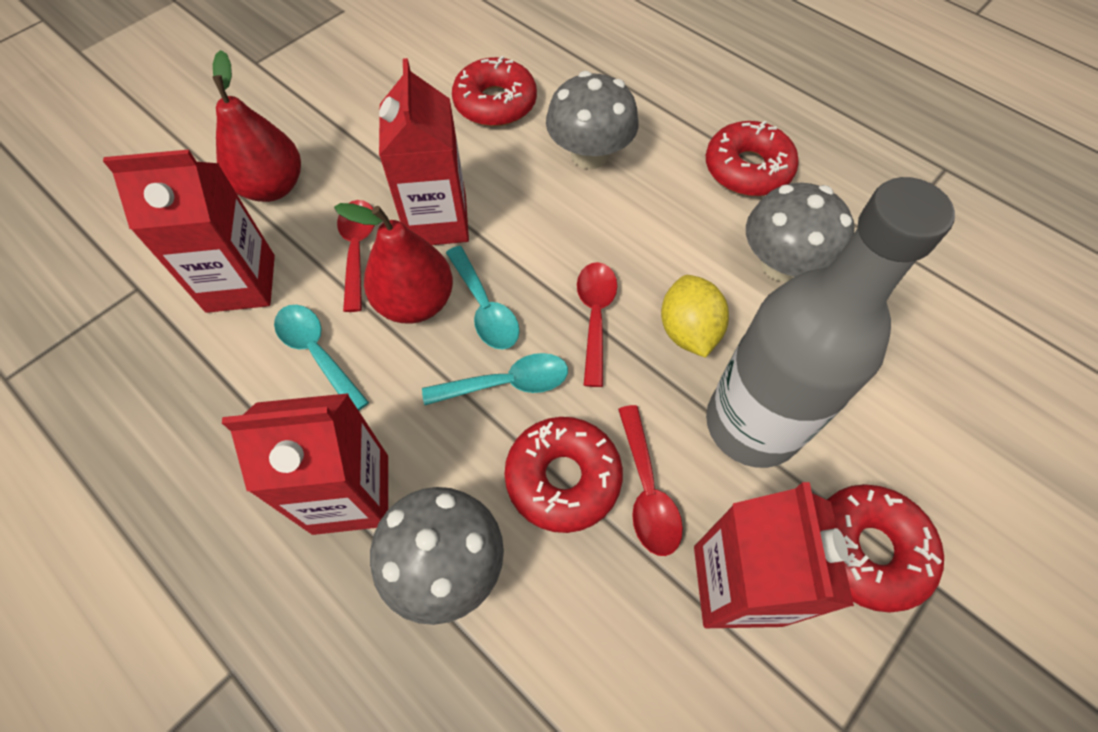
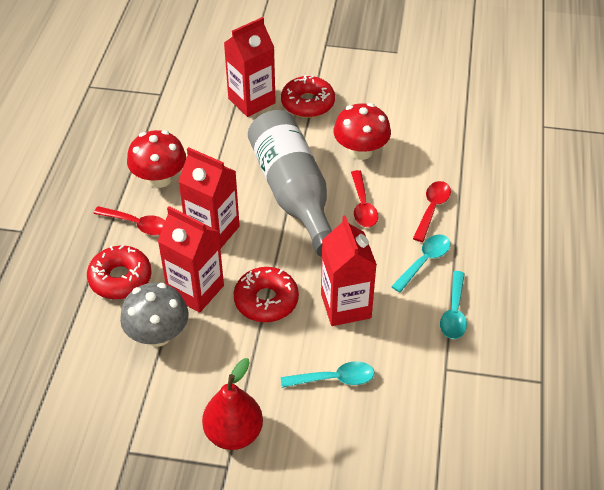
grey mushroom: [370,487,504,625] [546,71,638,169] [746,183,855,282] = 3 -> [120,283,189,347] = 1
red donut: [452,56,537,127] [504,417,623,533] [706,120,799,196] [827,484,944,613] = 4 -> [87,245,151,299] [234,267,299,322] [281,75,335,118] = 3
red mushroom: none = 0 -> [127,130,186,188] [333,103,391,160] = 2
red pear: [213,50,301,202] [334,203,453,324] = 2 -> [202,358,263,450] = 1
yellow lemon: [661,275,729,358] = 1 -> none = 0

